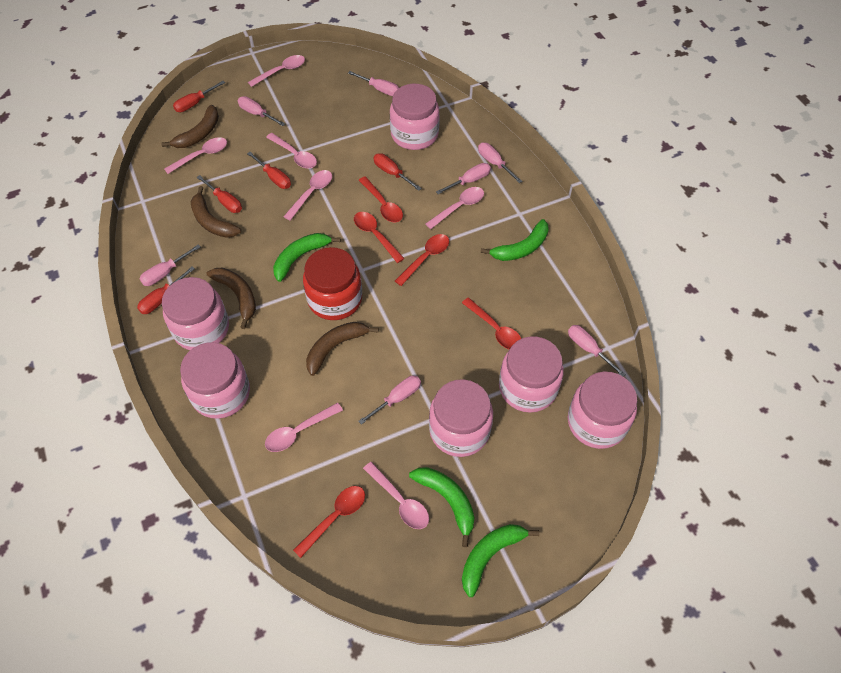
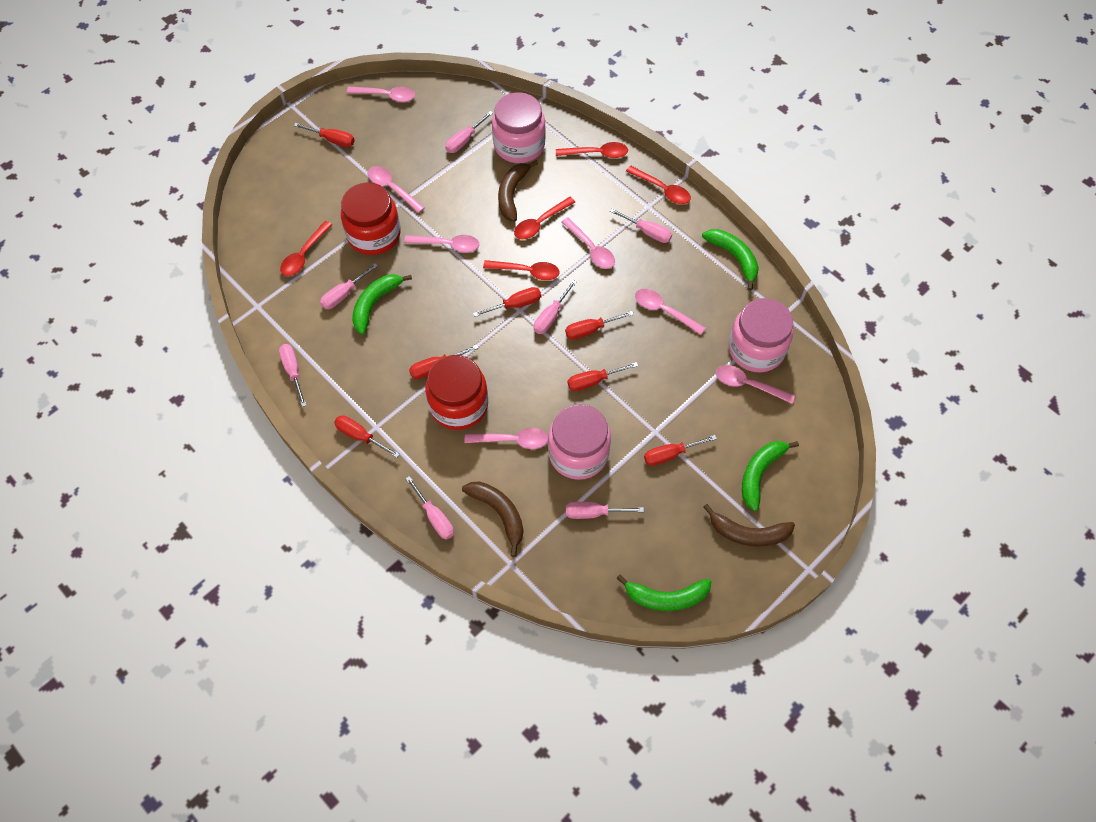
brown banana: [161,105,219,148] [191,186,241,238] [207,267,256,329] [306,322,379,376] = 4 -> [462,481,523,557] [498,160,538,222] [703,504,795,547] = 3
pink jar: [162,277,229,350] [180,342,250,419] [390,84,440,150] [429,379,493,457] [499,336,564,413] [568,371,637,449] = 6 -> [492,92,546,163] [548,404,611,480] [729,298,793,372] = 3
red jar: [303,247,362,320] = 1 -> [341,182,401,255] [425,355,488,430] = 2
red screwdriver: [137,267,195,314] [173,81,225,112] [197,175,242,213] [247,152,291,189] [374,153,422,191] = 5 -> [294,123,355,147] [334,415,400,458] [409,344,478,379] [473,287,541,317] [565,311,634,340] [568,362,638,391] [644,435,717,466] = 7

